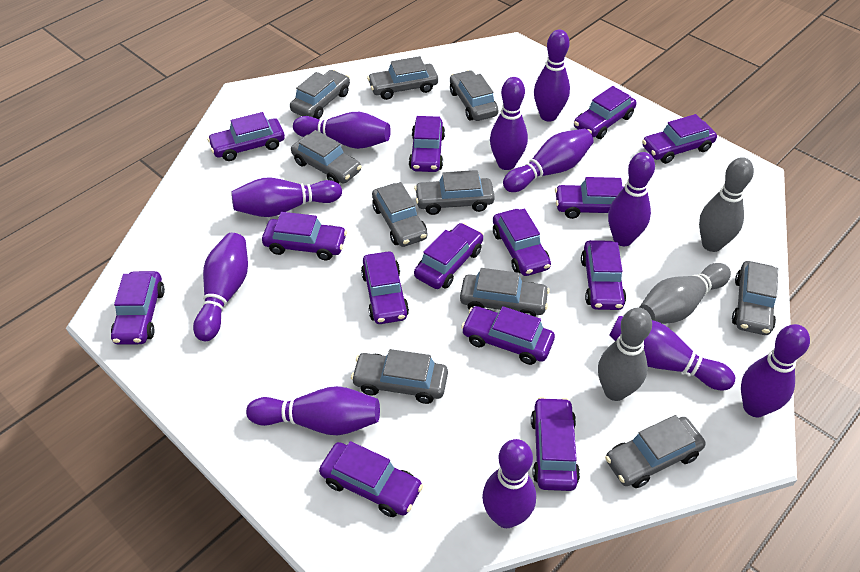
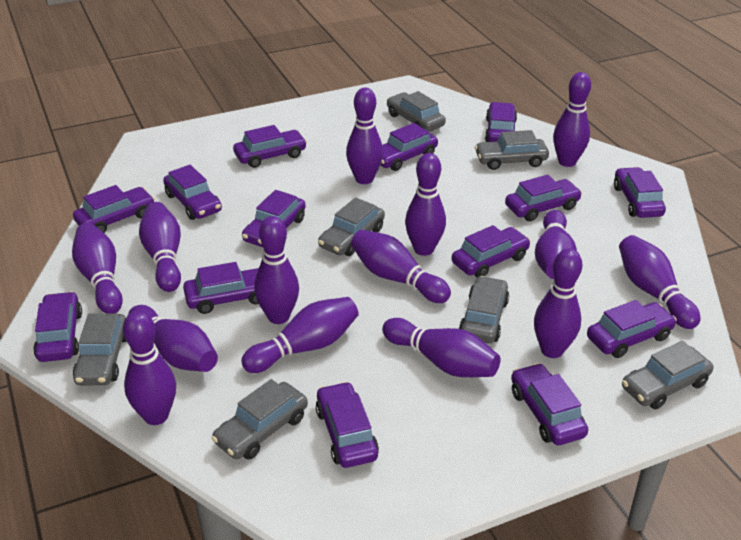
grey bowling pin: [598,307,652,401] [639,263,731,324] [699,157,754,252] = 3 -> none = 0
grey car: [290,70,350,119] [291,130,362,184] [351,349,448,404] [367,56,438,100] [372,182,427,247] [414,170,495,215] [450,70,499,121] [460,268,550,317] [605,415,706,488] [732,261,778,335] = 10 -> [73,314,127,385] [211,379,308,460] [318,197,385,256] [387,91,446,132] [459,276,509,344] [475,130,549,170] [622,341,713,409] = 7
purple bowling pin: [193,233,248,341] [231,178,342,217] [246,386,380,435] [293,112,391,149] [482,439,536,528] [490,77,528,170] [503,129,593,192] [534,29,570,121] [608,152,655,246] [609,316,735,390] [741,324,810,417] = 11 -> [72,223,123,314] [123,311,176,425] [128,305,218,372] [139,202,181,292] [241,297,359,373] [254,216,299,324] [346,87,383,184] [351,229,451,303] [382,318,500,377] [405,153,446,256] [534,248,582,358] [535,210,577,279] [553,72,591,167] [619,235,700,329] = 14

